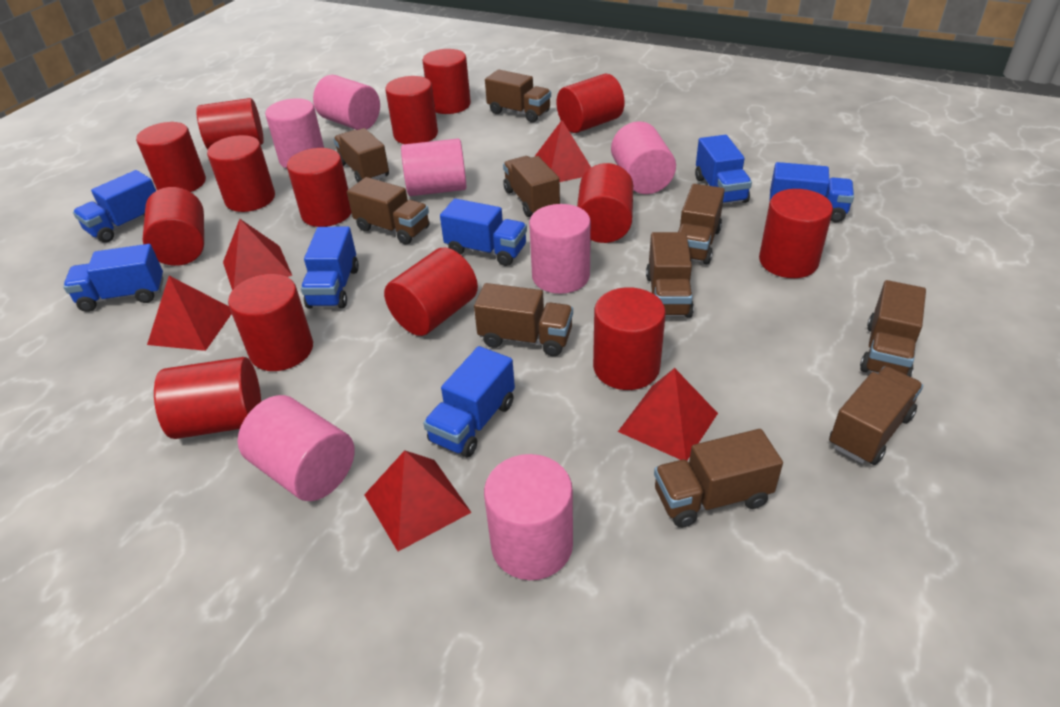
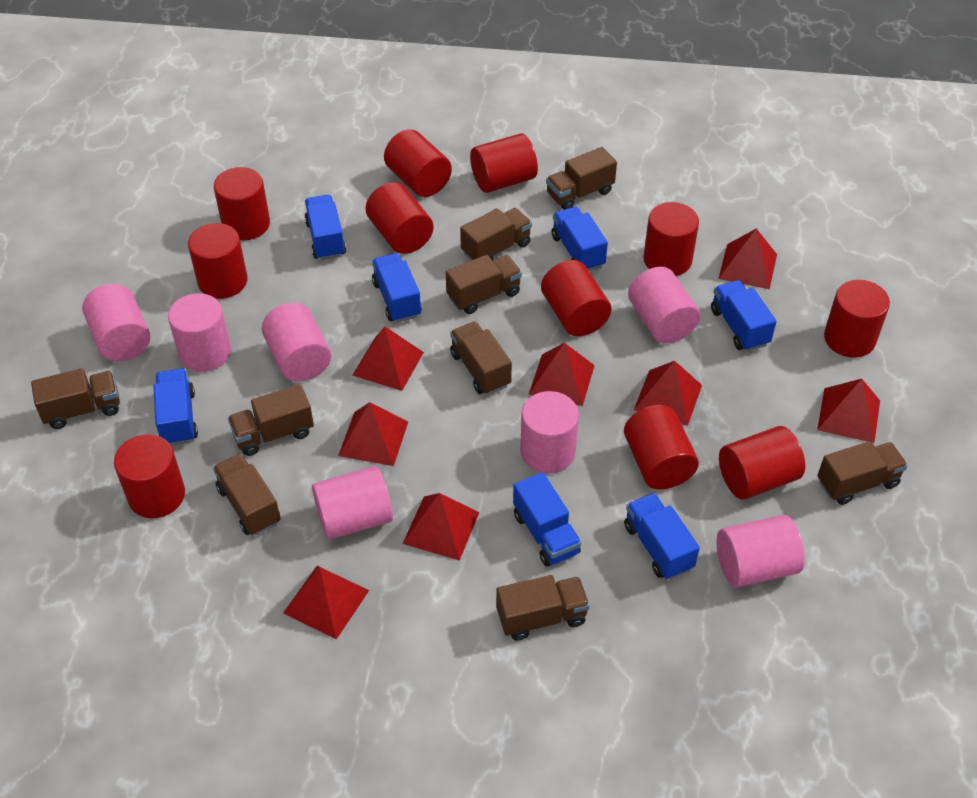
brown truck: [333,128,389,182] [347,177,429,245] [474,283,573,356] [485,69,551,122] [503,156,560,217] [646,232,694,318] [654,429,783,528] [678,184,725,264] [829,366,923,465] [860,280,926,377] = 10 -> [31,369,120,429] [213,454,281,535] [228,384,314,456] [446,255,522,314] [450,322,512,395] [460,208,532,261] [496,575,590,641] [546,147,617,210] [818,441,908,505] = 9
red cylinder: [136,122,206,192] [143,187,204,266] [154,357,261,439] [196,98,264,150] [207,135,275,212] [228,274,313,371] [287,148,351,227] [384,247,478,336] [385,76,438,144] [422,49,471,114] [556,73,625,133] [577,163,633,243] [593,287,666,390] [759,189,833,278] = 14 -> [114,434,185,518] [188,223,247,299] [214,167,270,240] [366,182,433,254] [384,129,452,197] [470,133,538,193] [541,260,612,336] [624,405,699,490] [643,202,699,276] [719,426,805,500] [824,280,890,358] = 11
red pyramid: [147,276,232,351] [223,219,292,290] [364,450,472,551] [534,120,591,182] [618,368,718,460] = 5 -> [283,566,369,639] [338,402,408,466] [352,327,424,391] [403,493,480,561] [529,343,595,406] [634,361,702,426] [718,228,777,289] [817,379,880,443] = 8

